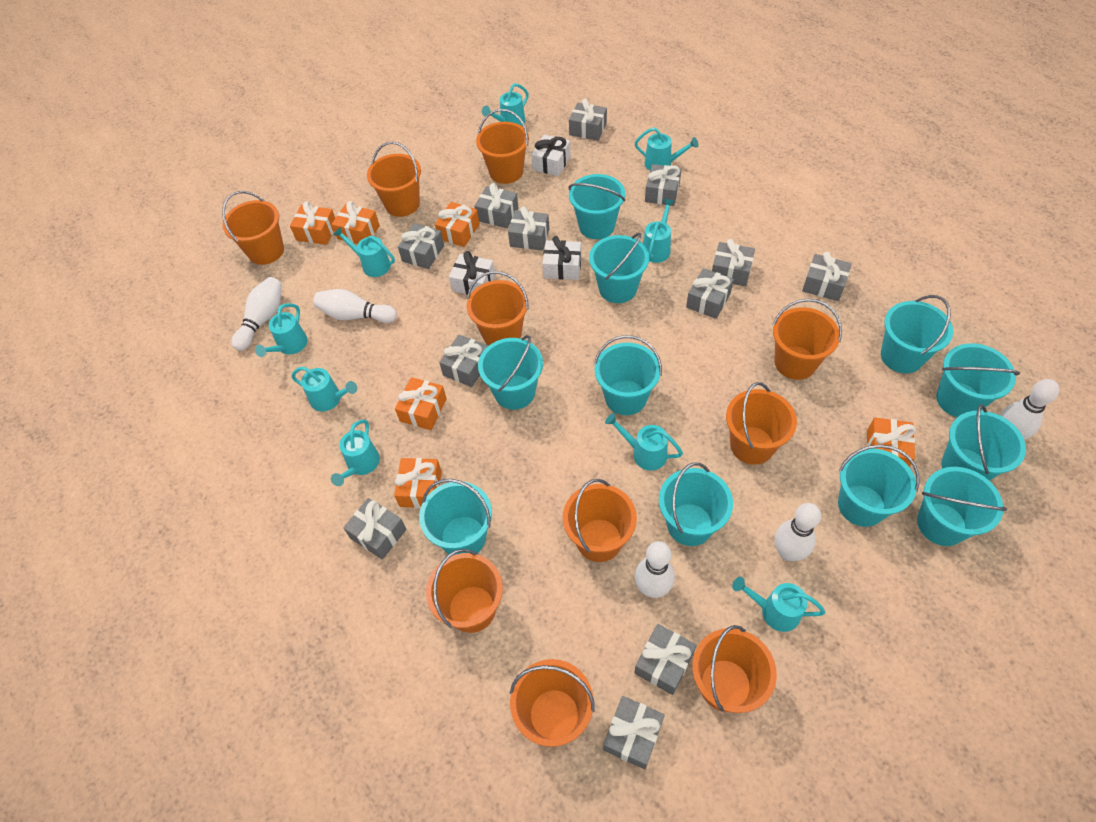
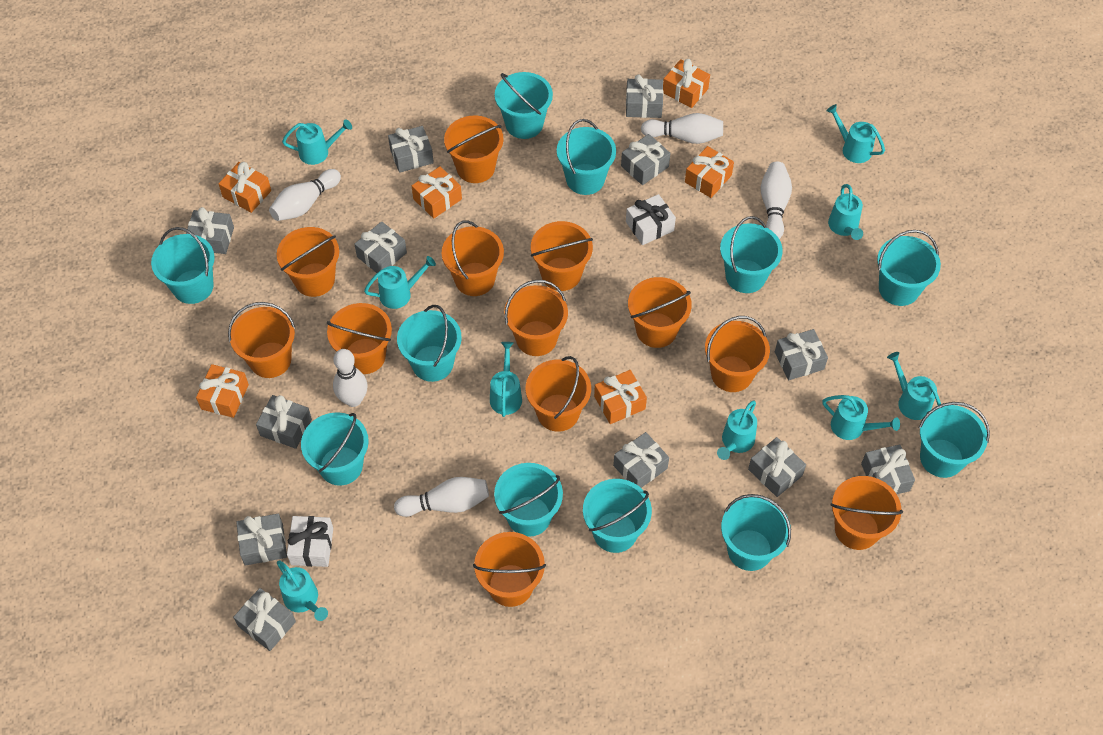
orange bucket: [222,191,284,265] [367,142,421,217] [426,549,503,633] [467,271,529,346] [476,109,529,184] [510,659,595,747] [563,479,637,562] [692,625,777,713] [726,382,797,465] [772,299,842,380] = 10 -> [228,302,295,378] [277,227,339,297] [327,303,392,374] [442,220,504,296] [444,115,504,183] [473,532,546,607] [504,280,568,356] [526,356,591,432] [531,221,593,291] [628,277,692,348] [705,316,770,392] [830,476,903,550] = 12
white gift: [449,251,495,295] [532,135,571,176] [542,236,581,280] = 3 -> [287,516,333,567] [626,194,676,245] = 2

